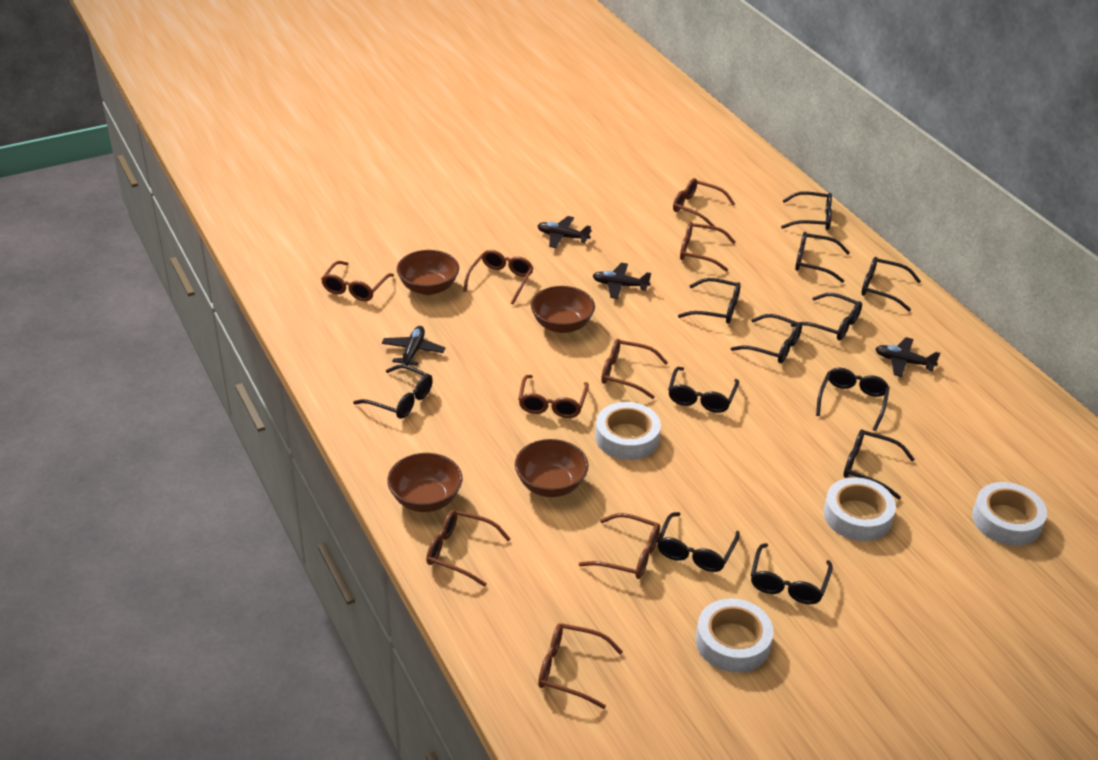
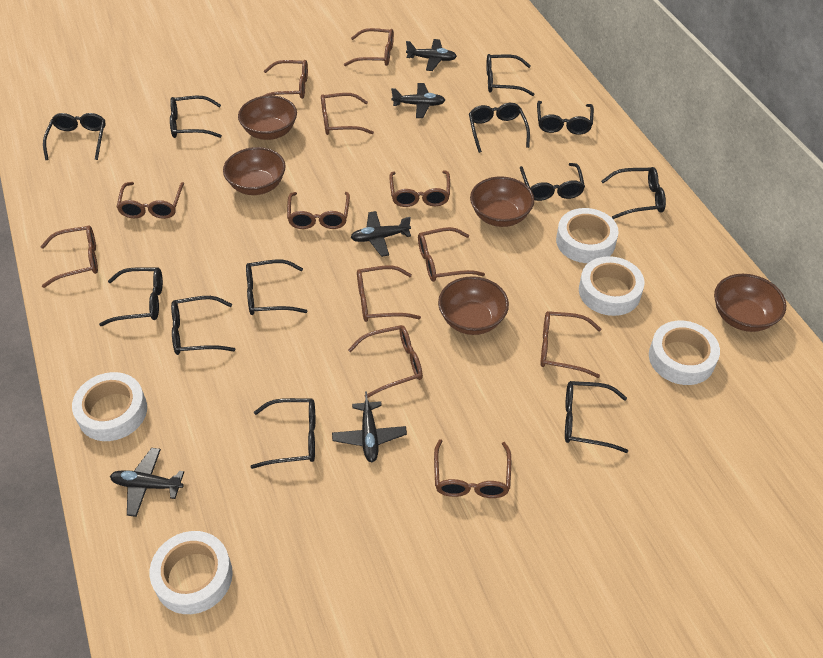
black plane: [382,326,445,366] [538,216,592,248] [593,263,651,299] [875,337,940,377] = 4 -> [110,448,184,517] [332,391,407,462] [350,211,411,257] [391,83,445,118] [406,39,457,71] = 5
brown bowl: [387,453,462,512] [397,250,459,295] [515,439,588,497] [531,286,595,333] = 4 -> [223,147,285,195] [238,95,297,140] [438,276,509,335] [470,176,534,227] [714,274,786,332] = 5
brown glasses: [321,261,394,301] [426,510,511,587] [463,250,533,304] [518,375,589,418] [538,623,623,709] [579,513,660,579] [601,339,668,399] [673,178,735,226] [680,222,736,271] = 9 -> [40,225,98,288] [117,182,184,219] [263,60,308,99] [287,192,350,229] [321,93,374,135] [344,28,394,66] [348,325,423,398] [357,266,421,322] [389,170,450,207] [418,227,485,282] [434,439,511,498] [540,311,601,378] = 12
white tape: [595,402,661,460] [696,598,774,673] [824,477,896,541] [972,482,1047,546] = 4 -> [72,372,147,441] [150,531,233,614] [556,208,619,263] [579,256,645,316] [649,321,720,385] = 5

